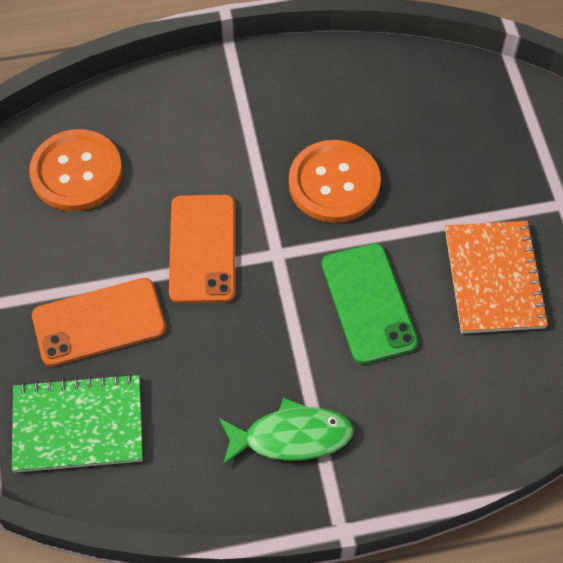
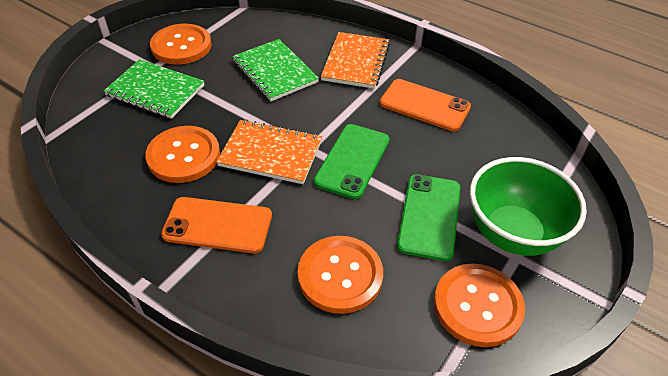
green bowl: none = 0 -> [470,157,587,256] = 1
green fish: [219,398,354,466] = 1 -> none = 0
green notebook: [12,373,143,472] = 1 -> [104,59,205,119] [232,39,319,101] = 2
green phone: [322,243,418,364] = 1 -> [314,124,389,199] [397,174,461,261] = 2
orange button: [29,129,122,211] [289,140,381,223] = 2 -> [145,126,220,183] [150,24,212,65] [298,236,383,314] [434,264,525,347] = 4
orange notebook: [445,221,549,334] = 1 -> [216,120,322,184] [321,32,390,89] = 2

